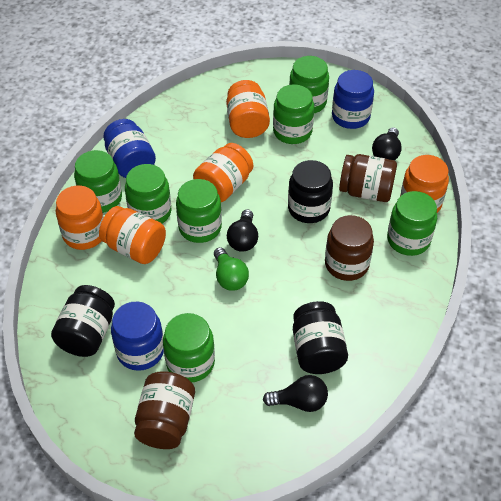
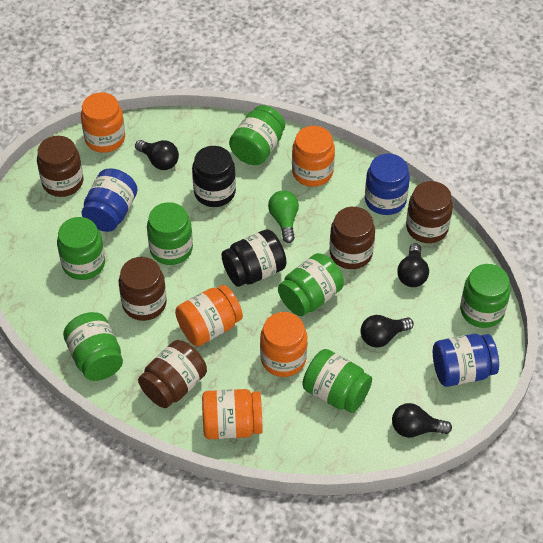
black jar: [51,285,115,357] [288,160,333,223] [293,301,348,374] = 3 -> [192,146,236,207] [222,229,286,287] = 2
black light bulb: [227,209,258,252] [263,375,328,412] [372,127,402,160] = 3 -> [135,140,179,170] [360,315,414,348] [392,403,452,438] [397,243,429,287] = 4
brown jar: [134,371,195,449] [325,215,374,281] [339,154,397,202] = 3 -> [37,136,83,197] [119,257,167,321] [138,340,207,408] [330,207,375,269] [406,181,453,243] = 5

